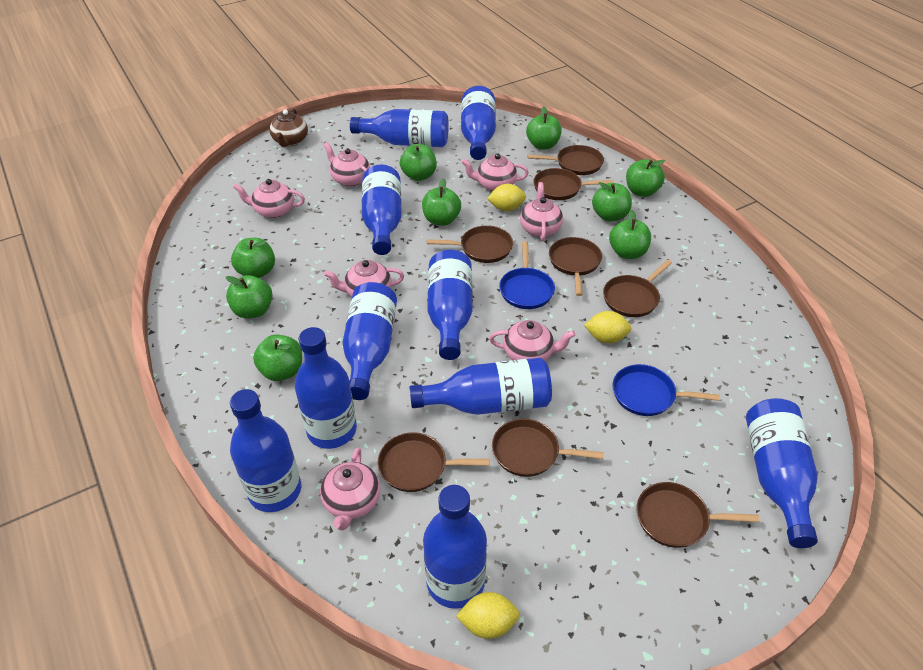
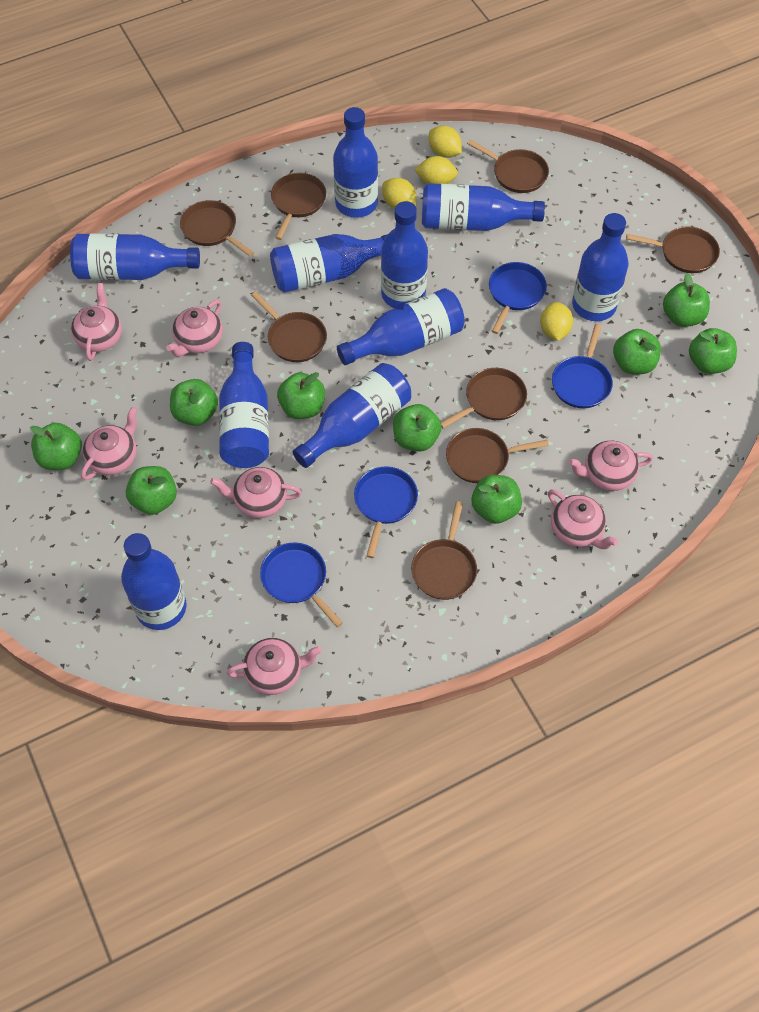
blue pan: [499,241,555,309] [613,364,720,416] = 2 -> [260,542,343,628] [354,466,418,558] [489,262,547,334] [552,324,613,408] = 4
brown teapot: [269,108,308,147] = 1 -> none = 0
yellow lemon: [456,592,520,639] [487,184,526,211] [584,311,631,343] = 3 -> [382,178,416,209] [415,156,458,184] [429,126,462,158] [540,302,573,341] = 4

